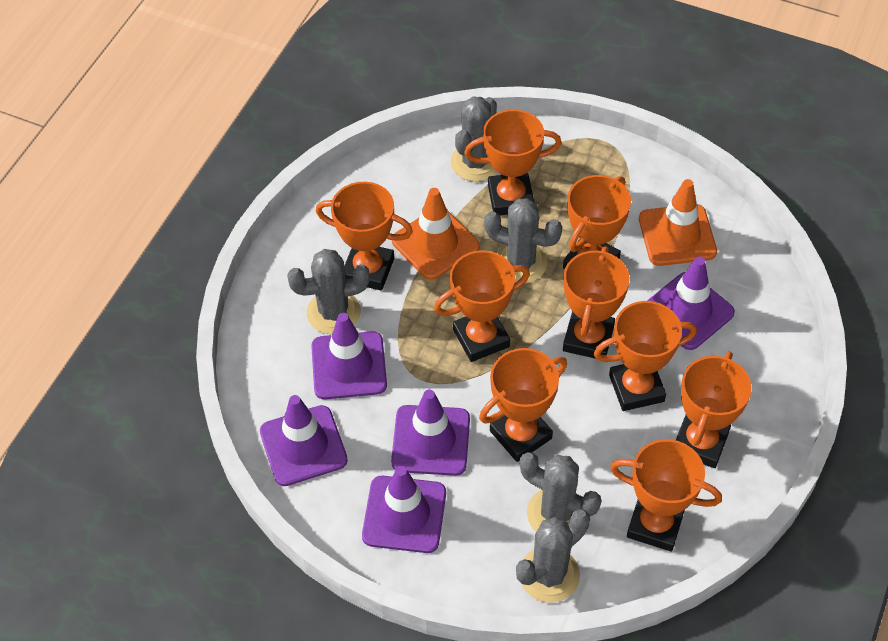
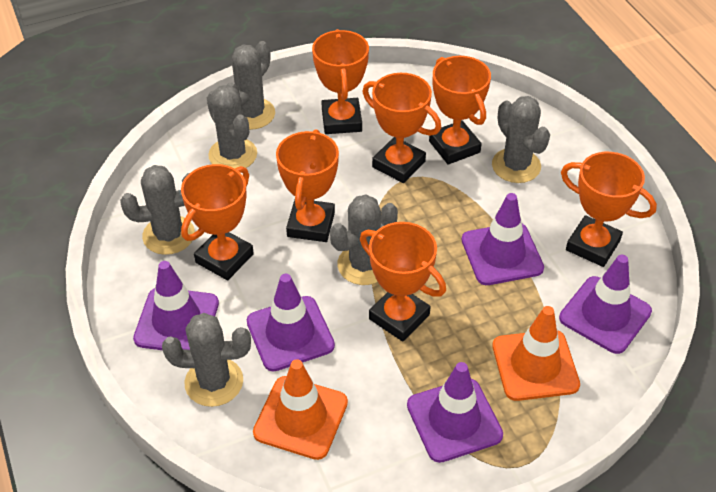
grey cactus: [287,249,370,335] [451,97,497,181] [484,198,562,284] [516,509,590,603] [520,452,601,532] = 5 -> [120,165,195,255] [162,313,251,407] [207,85,257,168] [227,41,275,130] [330,195,398,285] [492,96,550,183] = 6
orange trophy: [316,182,413,291] [434,250,530,362] [464,109,562,215] [479,348,567,462] [563,175,631,269] [563,246,630,359] [594,301,697,411] [610,439,722,552] [676,351,752,468] = 9 -> [181,164,254,280] [276,129,339,242] [312,29,369,134] [360,222,446,342] [363,73,441,183] [429,56,491,164] [561,152,657,267] = 7

